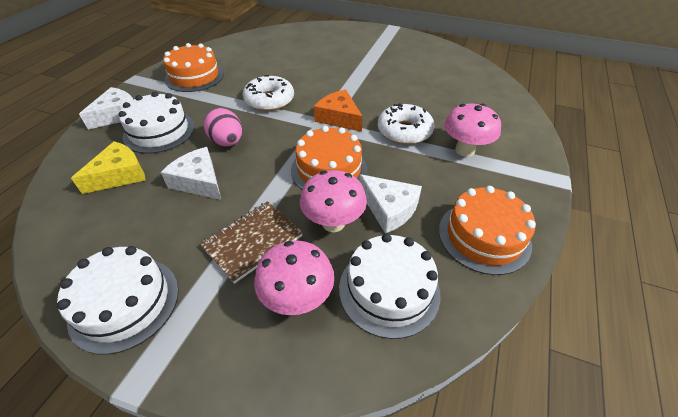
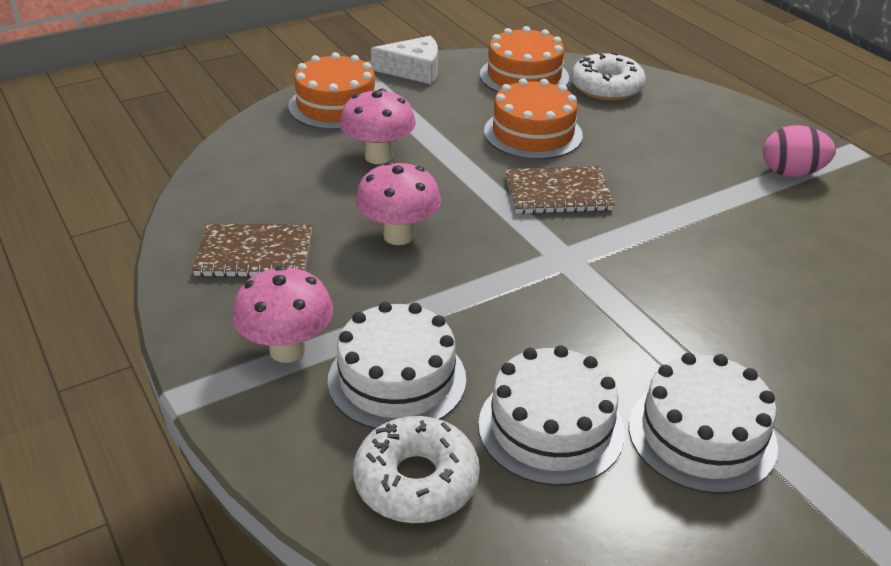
brown notebook: [200,201,303,284] = 1 -> [192,223,312,277] [505,166,615,214] = 2
orange cheese: [314,90,363,132] = 1 -> none = 0
white cheese: [79,87,134,129] [161,147,221,200] [359,174,422,234] = 3 -> [371,36,438,84] = 1
yellow cheese: [71,141,146,194] = 1 -> none = 0

